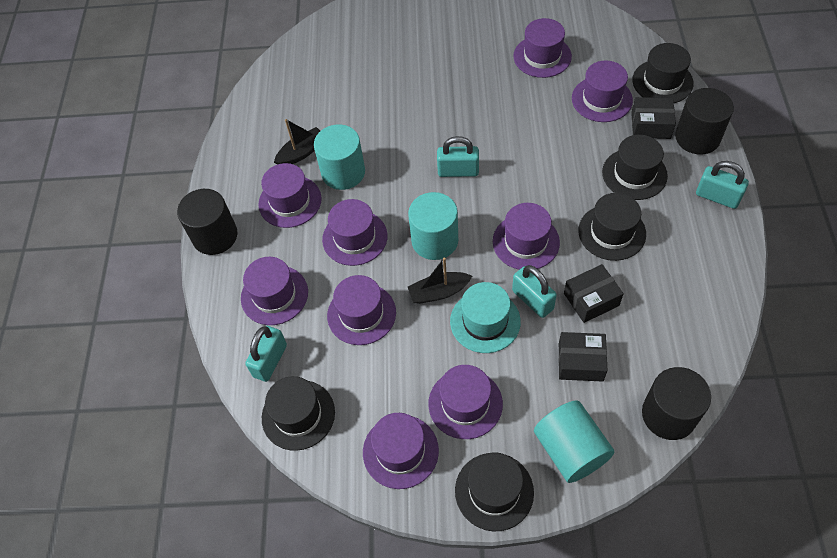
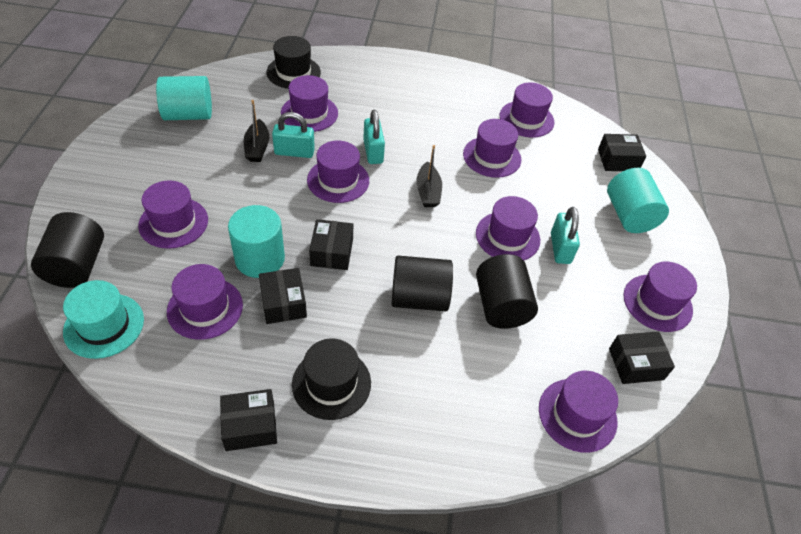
black box: [559,332,608,382] [564,264,624,323] [631,97,676,139] = 3 -> [220,389,277,451] [259,268,307,324] [309,219,353,270] [598,134,646,171] [609,331,675,384] = 5
black hat: [262,376,335,451] [455,452,534,531] [578,193,646,261] [602,135,668,200] [632,43,694,103] = 5 -> [267,36,321,89] [292,338,371,420] = 2
turquoise padlock: [245,326,287,382] [437,136,479,177] [512,265,557,318] [696,161,749,209] = 4 -> [272,112,315,158] [363,110,385,164] [551,207,580,264] = 3

